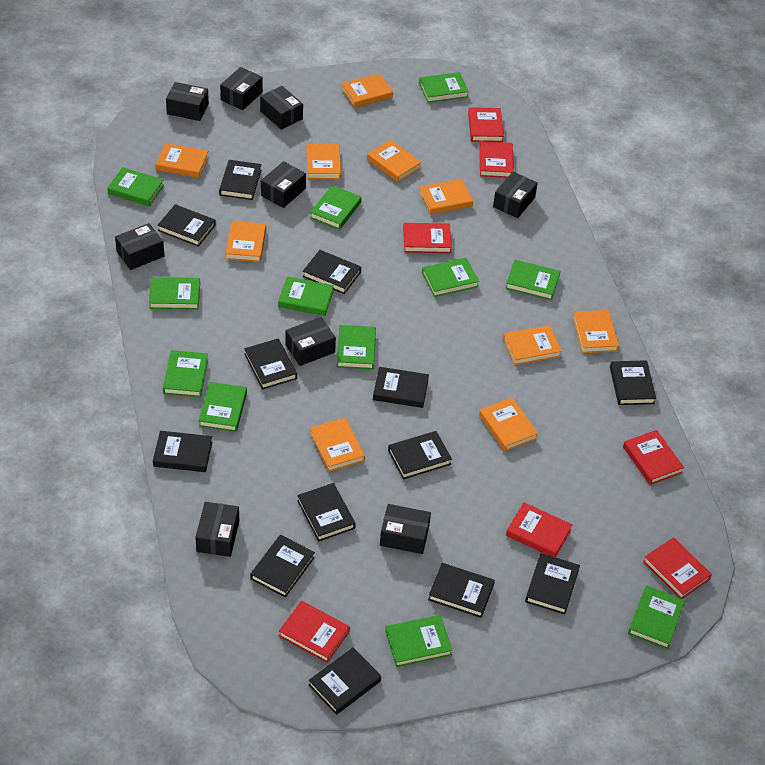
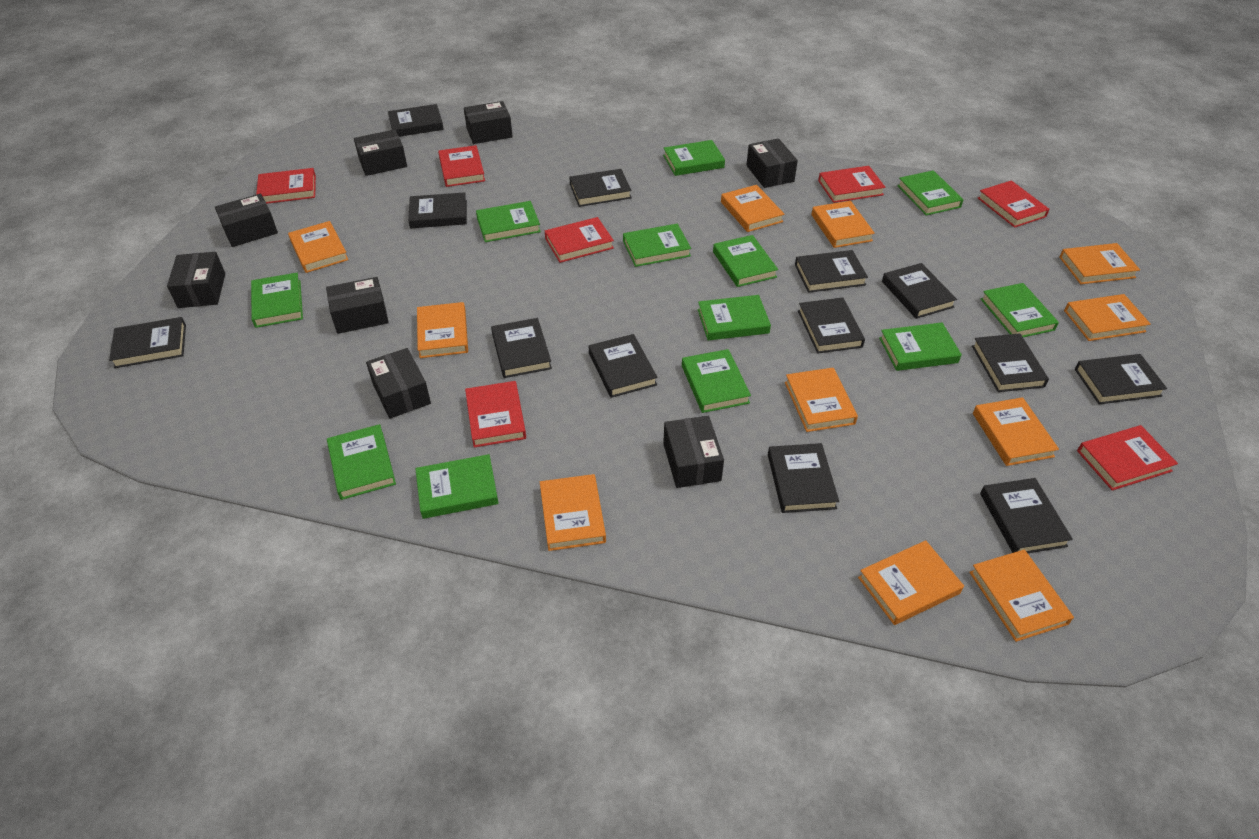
black box: [115,223,164,270] [166,82,209,121] [195,502,239,557] [220,67,263,110] [260,86,303,130] [261,161,306,208] [286,317,336,366] [380,504,431,554] [493,172,538,218] = 9 -> [167,252,225,308] [215,193,278,247] [326,277,389,334] [354,129,407,176] [366,348,431,419] [464,101,513,144] [663,416,724,488] [746,138,798,188] = 8
orange book: [156,143,209,178] [226,221,266,262] [306,143,341,179] [310,418,365,472] [341,74,393,108] [367,140,422,182] [419,179,473,215] [479,398,538,451] [503,325,562,365] [573,310,619,353] = 10 -> [288,221,349,273] [417,302,468,358] [540,474,606,551] [721,185,784,232] [785,368,858,432] [811,201,875,248] [858,540,964,625] [969,550,1074,642] [973,397,1059,466] [1059,243,1140,284] [1064,294,1151,341] = 11

